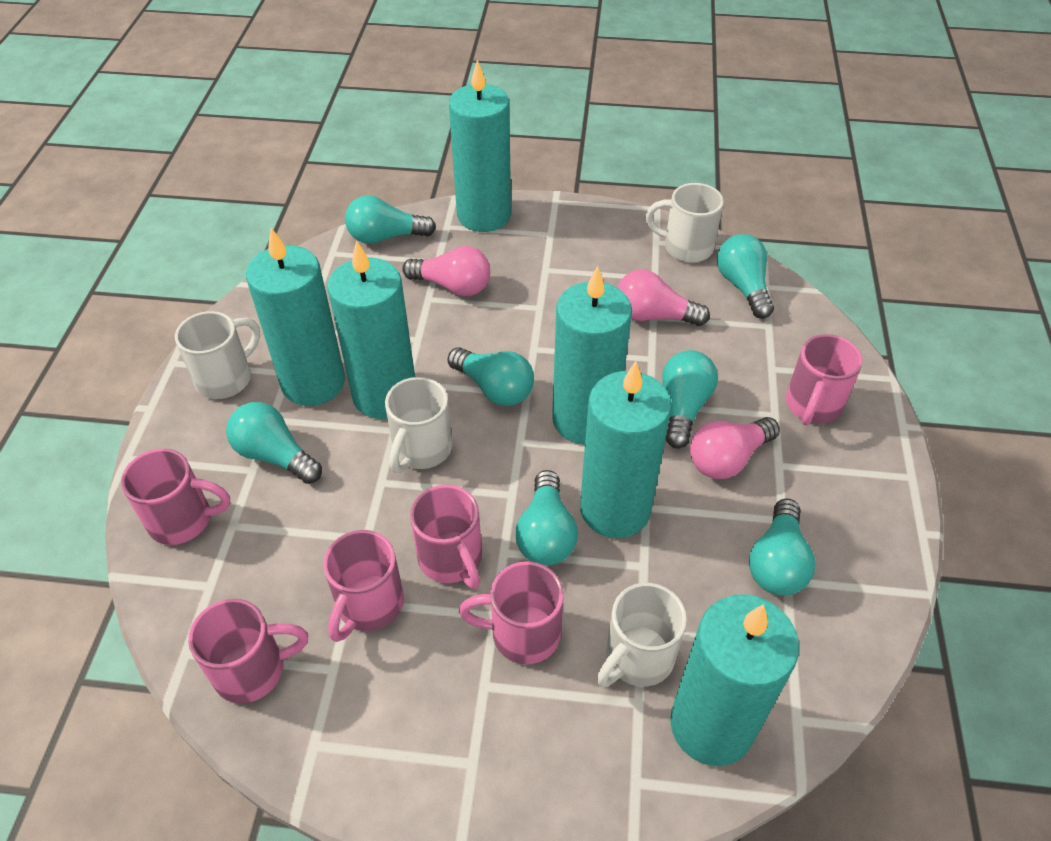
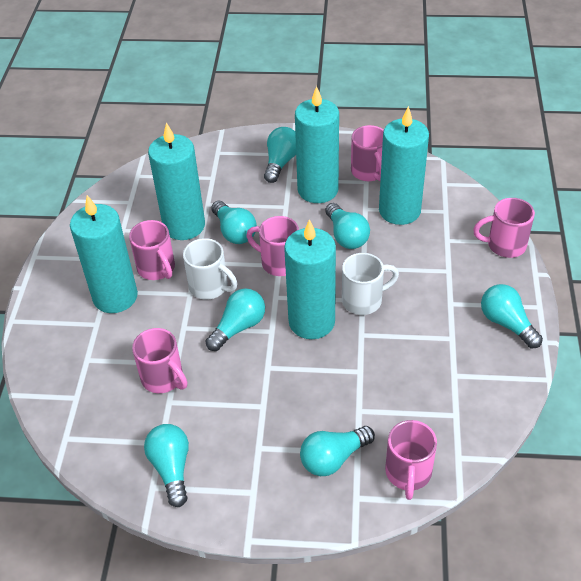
pink light bulb: [402,246,490,296] [617,270,710,326] [690,417,780,479] = 3 -> none = 0
turquoise candle: [246,228,345,406] [327,240,415,419] [449,60,511,232] [552,266,632,445] [580,361,672,538] [670,594,799,766] = 6 -> [70,195,138,313] [148,123,205,240] [284,219,336,339] [295,86,339,203] [379,106,429,225] = 5
white mug: [175,311,260,399] [385,377,452,473] [597,583,687,687] [646,183,724,263] = 4 -> [183,238,237,300] [342,253,399,315] = 2

